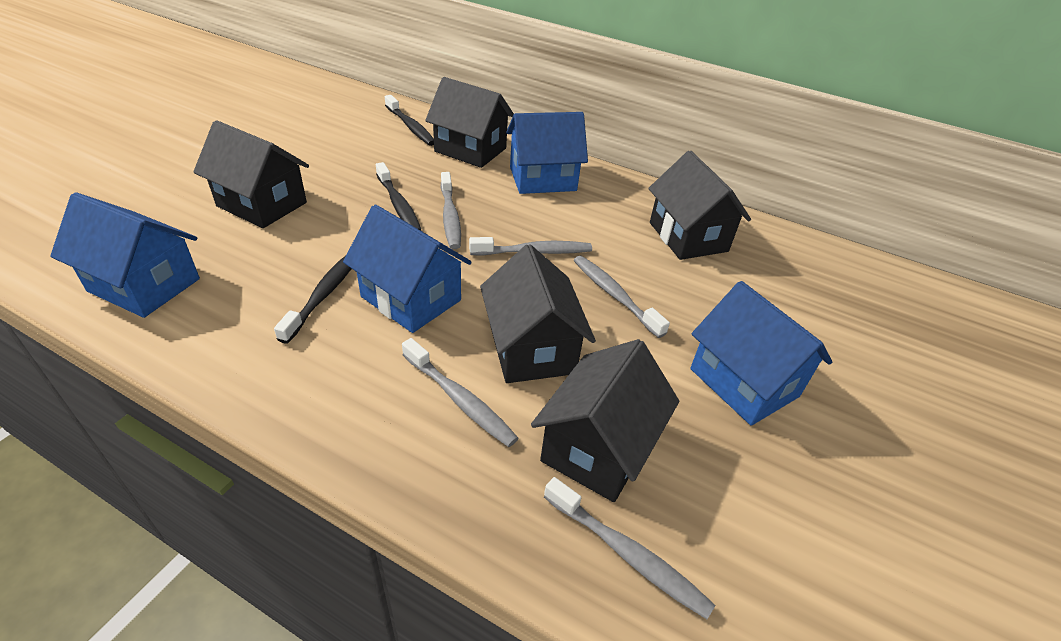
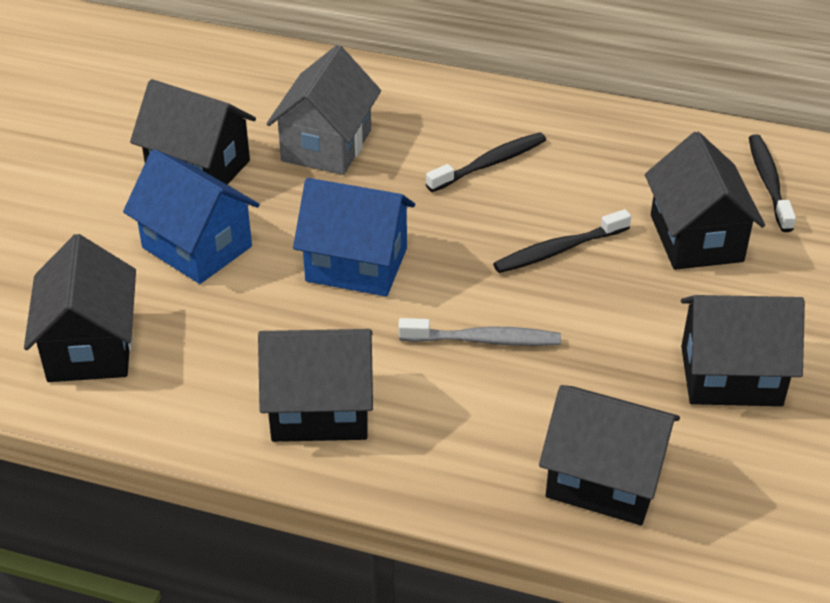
black house: [193,120,309,228] [425,77,514,168] [480,244,596,383] [531,339,679,502] [648,151,751,260] = 5 -> [24,234,136,382] [130,79,256,185] [258,329,373,442] [539,385,680,525] [645,132,765,270] [681,295,805,406] = 6
blue house: [50,192,200,318] [343,205,472,333] [506,112,588,194] [690,281,832,426] = 4 -> [123,149,260,284] [293,178,415,297] = 2
grey house: none = 0 -> [266,45,381,175] = 1
grey toothbrush: [402,338,518,447] [440,172,461,249] [469,237,592,256] [544,477,715,619] [574,256,670,338] = 5 -> [398,318,561,346] = 1

